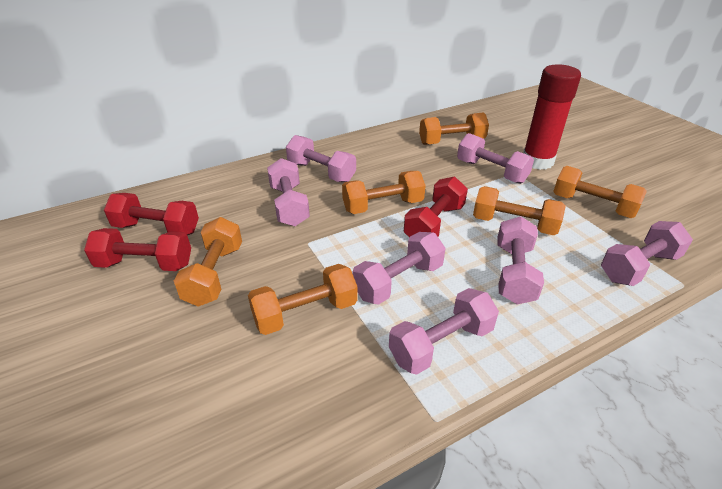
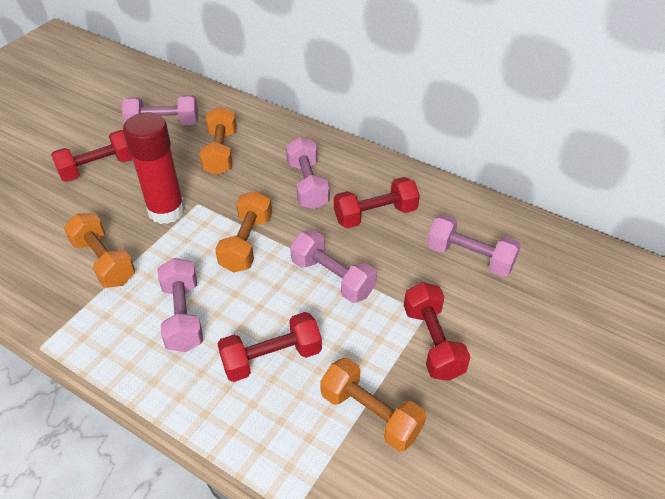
orange dumbbell: [174,217,242,307] [248,264,358,335] [342,171,426,214] [419,112,489,145] [473,186,566,235] [553,166,647,218] = 6 -> [64,213,135,288] [199,106,237,175] [215,191,272,272] [320,357,426,452] = 4
pink dumbbell: [267,158,310,226] [286,135,356,182] [353,232,446,305] [389,288,499,375] [457,133,534,184] [497,216,544,304] [601,221,693,286] = 7 -> [122,95,198,125] [158,258,203,352] [286,137,330,209] [290,230,377,303] [427,214,521,277] = 5
red dumbbell: [84,228,191,271] [104,193,199,235] [404,176,468,237] = 3 -> [51,130,133,182] [217,312,322,382] [334,177,420,228] [404,282,471,381] = 4

